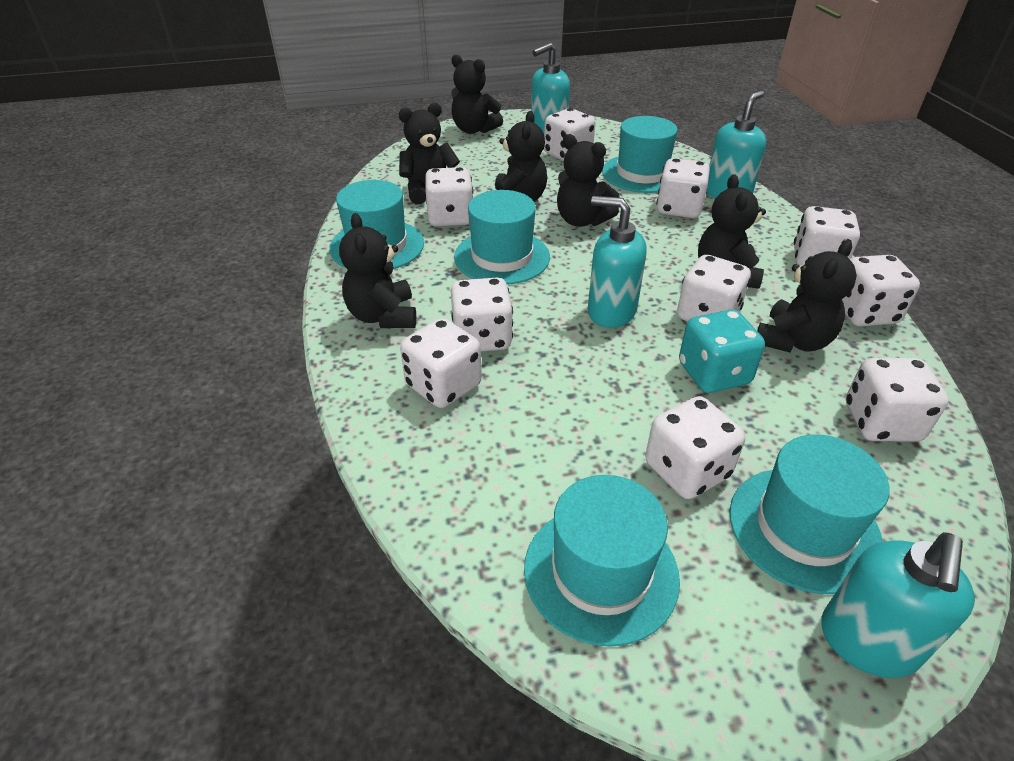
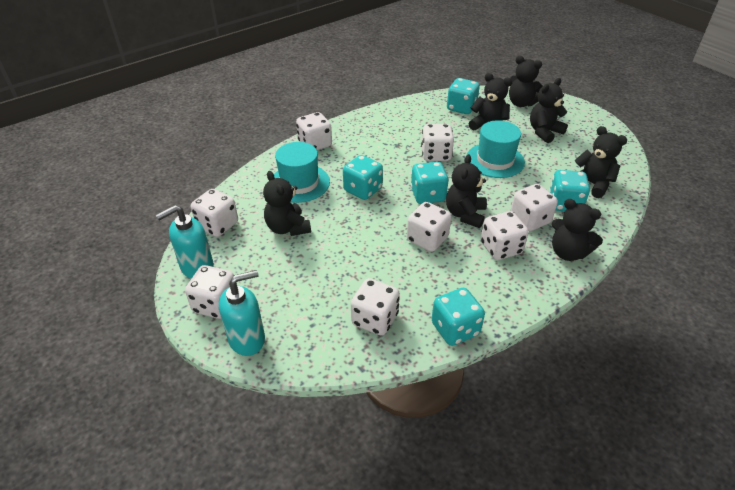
turquoise dice: [679,310,765,393] = 1 -> [343,155,383,200] [411,162,449,204] [432,288,485,346] [447,78,480,114] [549,170,590,211] = 5
turquoise hat: [329,180,424,269] [454,190,550,284] [524,475,680,647] [602,116,678,193] [730,435,890,594] = 5 -> [274,142,330,203] [467,120,525,178] = 2
turquoise soap dispenser: [531,43,570,133] [588,196,646,328] [707,90,766,199] [821,532,975,678] = 4 -> [156,205,214,279] [219,270,265,356] = 2
white dice: [400,318,482,408] [425,167,473,226] [451,278,513,351] [544,108,595,161] [645,396,745,499] [656,158,710,218] [677,255,751,321] [794,206,860,266] [842,255,920,326] [846,358,949,442] = 10 -> [185,265,234,319] [191,189,238,237] [296,112,332,150] [351,278,400,336] [407,202,451,252] [421,124,454,161] [481,211,529,260] [510,184,558,231] = 8

